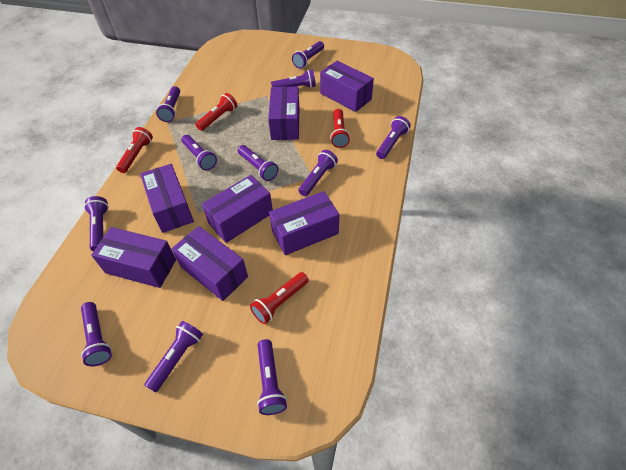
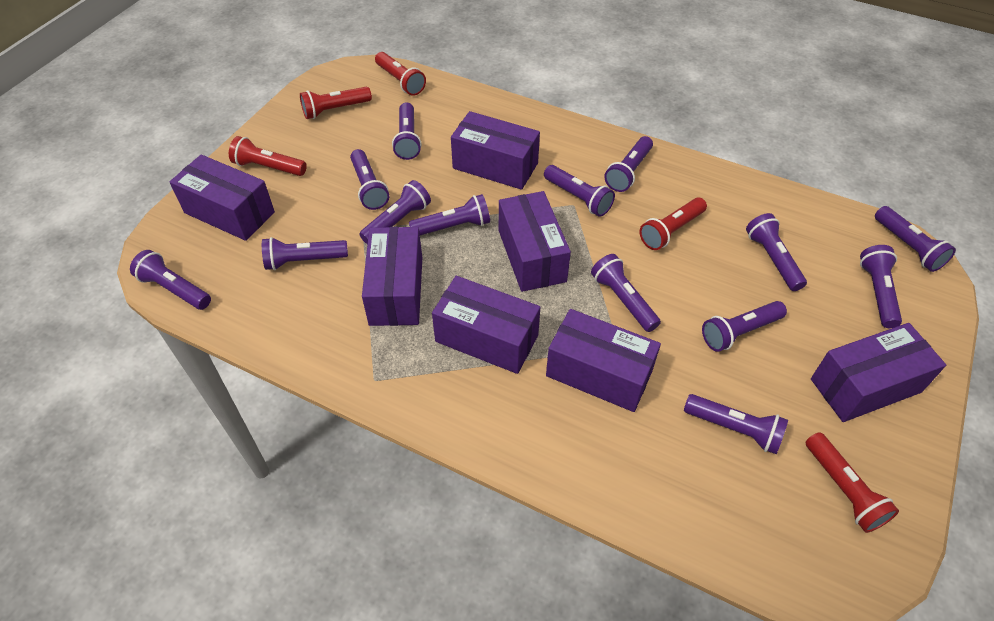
purple flashlight: [81,302,112,366] [84,196,109,251] [144,321,203,392] [156,86,180,122] [181,135,217,170] [238,145,278,181] [257,339,287,415] [271,70,316,88] [292,41,324,69] [298,150,338,196] [376,116,411,159] = 11 -> [130,250,211,310] [262,237,348,270] [350,149,389,210] [359,180,431,244] [392,102,422,160] [409,194,490,235] [544,165,615,217] [591,254,661,332] [604,136,653,192] [684,394,788,454] [702,301,787,352] [746,213,807,291] [860,245,902,328] [875,206,956,272] = 14
red flashlight: [116,127,153,173] [195,93,237,131] [250,272,309,324] [330,109,350,148] = 4 -> [229,136,307,176] [300,87,372,119] [375,52,426,96] [639,197,707,250] [805,432,899,533] = 5

